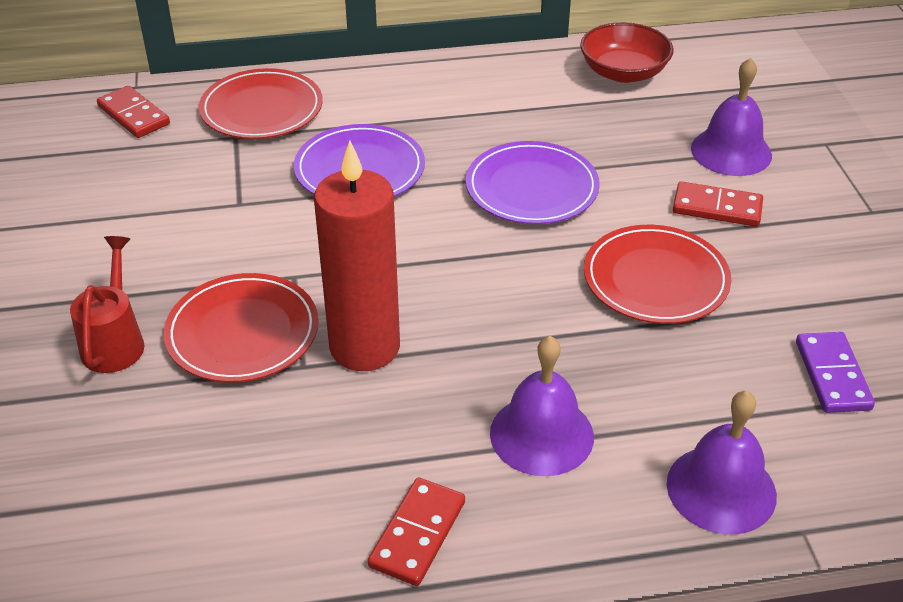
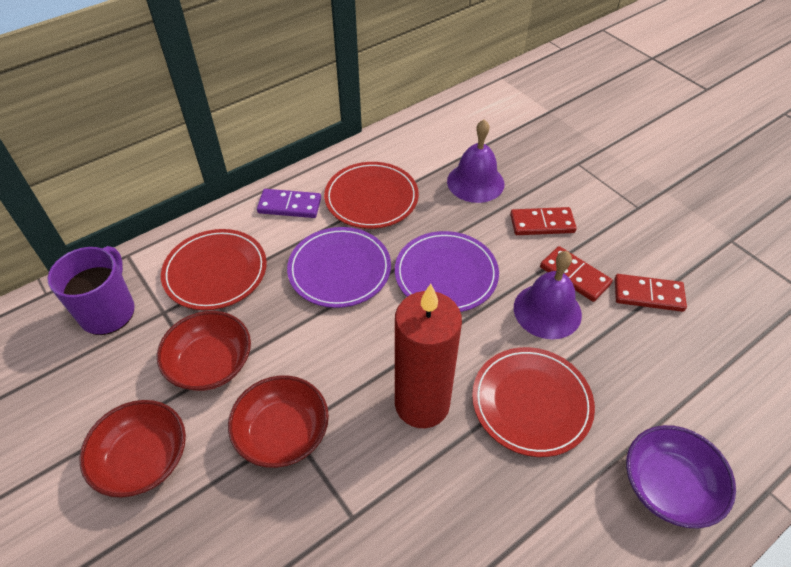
purple bell: [490,336,594,476] [667,391,777,534] [691,58,772,176] = 3 -> [447,119,504,203] [514,251,582,339] = 2
purple bowl: none = 0 -> [626,425,736,529] = 1
purple mug: none = 0 -> [47,246,135,335] = 1
red bowl: [580,22,674,83] = 1 -> [79,400,186,498] [157,311,251,391] [228,375,329,468] = 3
red watering can: [70,236,144,373] = 1 -> none = 0

